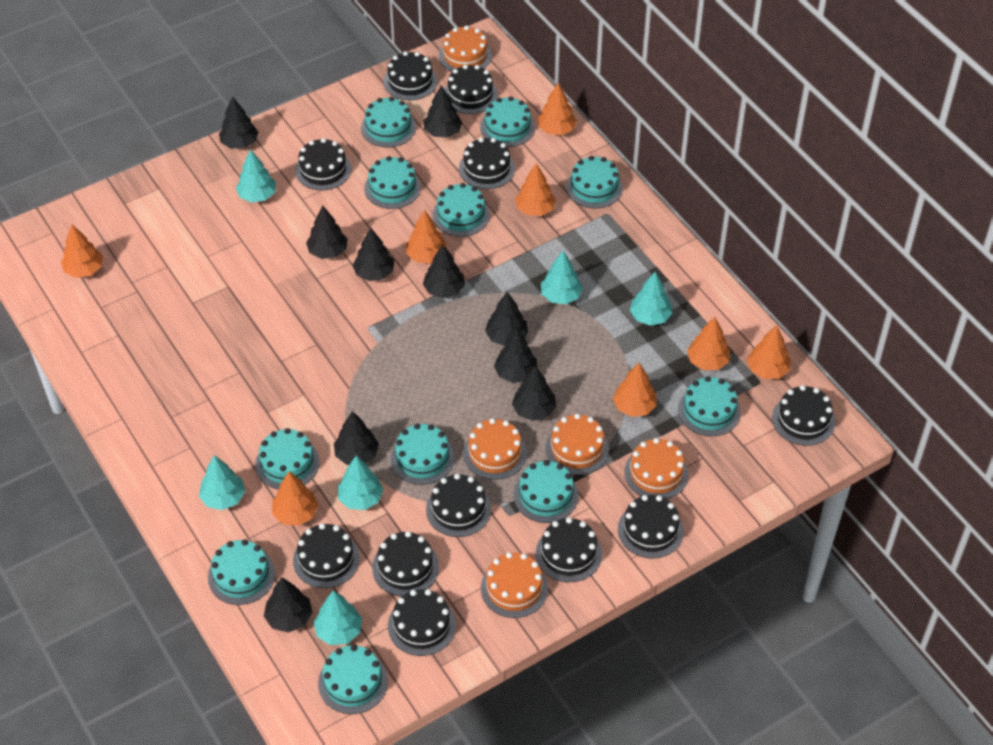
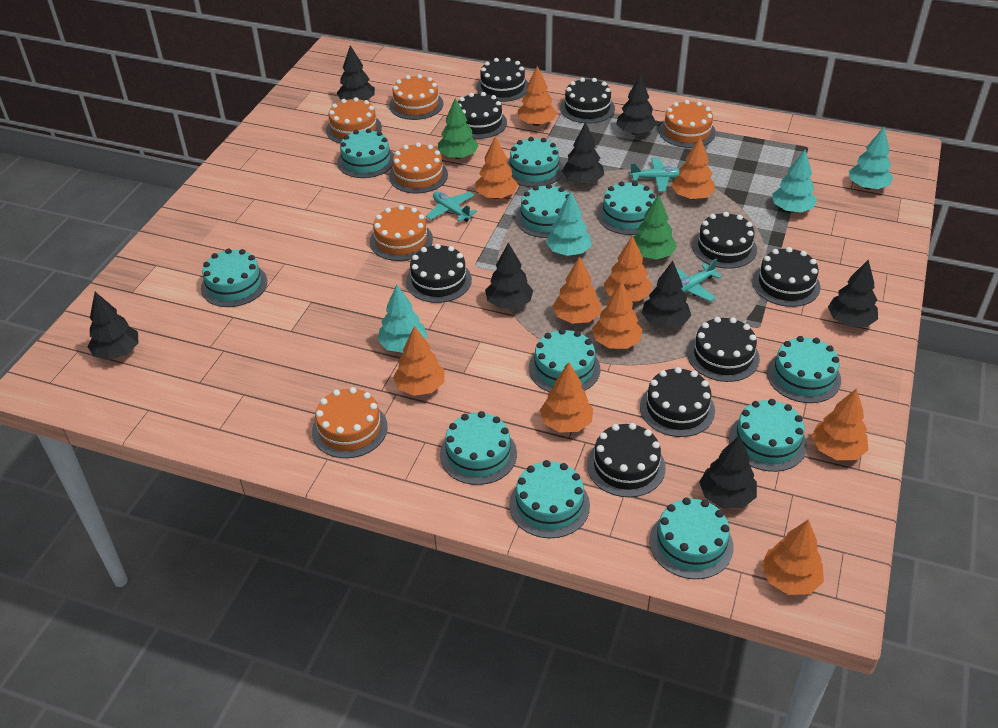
black cake: [293,523,360,588] [295,138,351,190] [372,531,439,596] [384,51,437,100] [388,589,456,656] [426,474,491,537] [445,65,498,114] [459,138,515,189] [536,517,602,582] [618,495,684,559] [772,385,835,446] = 11 -> [406,244,472,303] [458,92,507,139] [476,58,528,102] [560,78,615,123] [587,423,666,497] [640,367,715,437] [688,317,760,382] [692,212,757,269] [752,247,820,307] = 9
black tree: [219,96,258,149] [264,577,312,633] [306,206,348,259] [334,411,379,465] [353,227,394,281] [423,244,465,298] [424,85,462,138] [485,292,528,346] [494,329,537,383] [512,366,556,421] = 10 -> [87,292,138,360] [337,45,375,101] [485,242,533,309] [562,122,604,184] [616,74,657,135] [642,261,691,329] [699,435,757,508] [828,260,878,327] = 8
green tree: none = 0 -> [438,98,479,159] [634,194,677,260] = 2
orange cake: [439,26,492,72] [463,418,527,480] [481,552,548,618] [545,413,609,475] [624,438,689,499] = 5 -> [312,387,388,458] [326,97,382,144] [370,205,433,261] [389,74,444,120] [389,142,448,194] [659,100,716,148] = 6
orange tree: [61,224,103,278] [272,471,318,526] [406,210,447,264] [515,163,556,216] [538,83,577,135] [613,363,657,417] [687,317,731,370] [747,325,791,379] = 8 -> [393,326,445,396] [475,137,518,199] [518,66,557,126] [540,362,593,433] [553,256,601,324] [592,281,642,349] [604,235,651,301] [672,137,715,199] [761,520,824,595] [812,388,868,460] = 10
turquoise plane: none = 0 -> [426,192,477,222] [630,158,679,192] [675,258,722,302] = 3
turquoise tree: [199,455,245,510] [236,149,276,203] [313,590,362,645] [338,456,383,510] [541,251,583,304] [630,271,673,326] = 6 -> [377,285,428,353] [546,191,592,256] [772,150,817,213] [849,127,893,190] = 4

